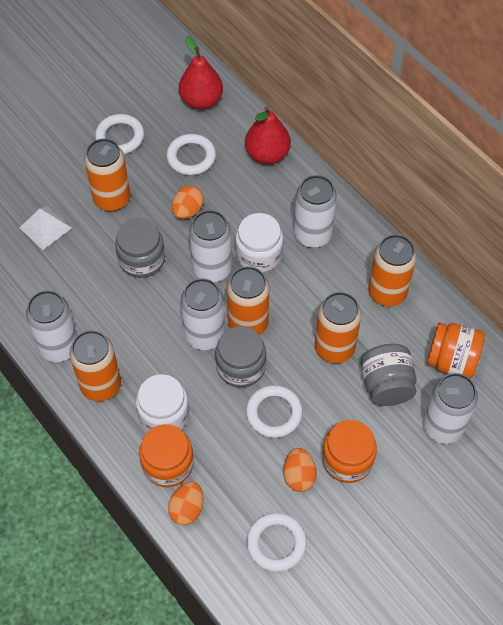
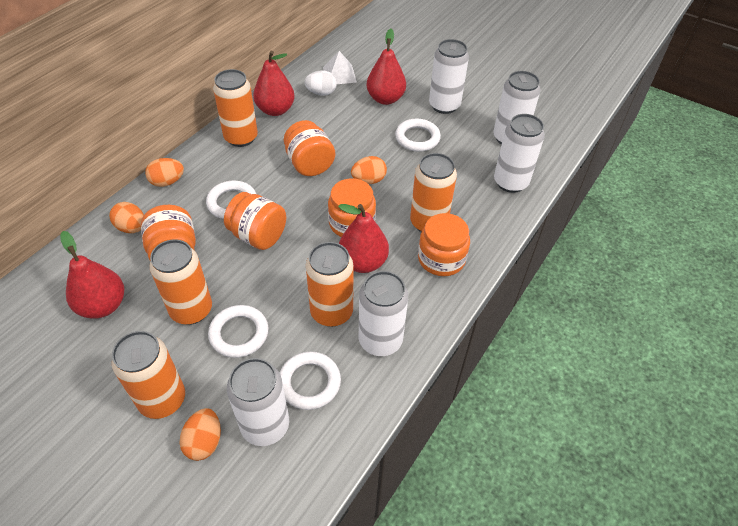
grey jar: [115,218,165,278] [215,326,266,388] [361,344,416,406] = 3 -> none = 0
orange egg: [168,482,203,525] [172,186,204,219] [283,448,317,492] = 3 -> [109,202,144,233] [145,158,184,187] [180,408,221,461] [351,156,387,184] = 4
orange jar: [139,424,194,487] [322,420,377,483] [427,322,485,379] = 3 -> [141,205,196,260] [224,192,286,250] [284,120,335,176] [328,178,376,237] [418,213,470,276] = 5
red pear: [179,36,223,110] [245,106,291,164] = 2 -> [60,231,124,319] [253,51,295,116] [338,204,389,273] [366,29,406,105] = 4
white egg: none = 0 -> [304,70,337,96] = 1
white jar: [136,374,189,431] [235,213,283,272] = 2 -> none = 0

